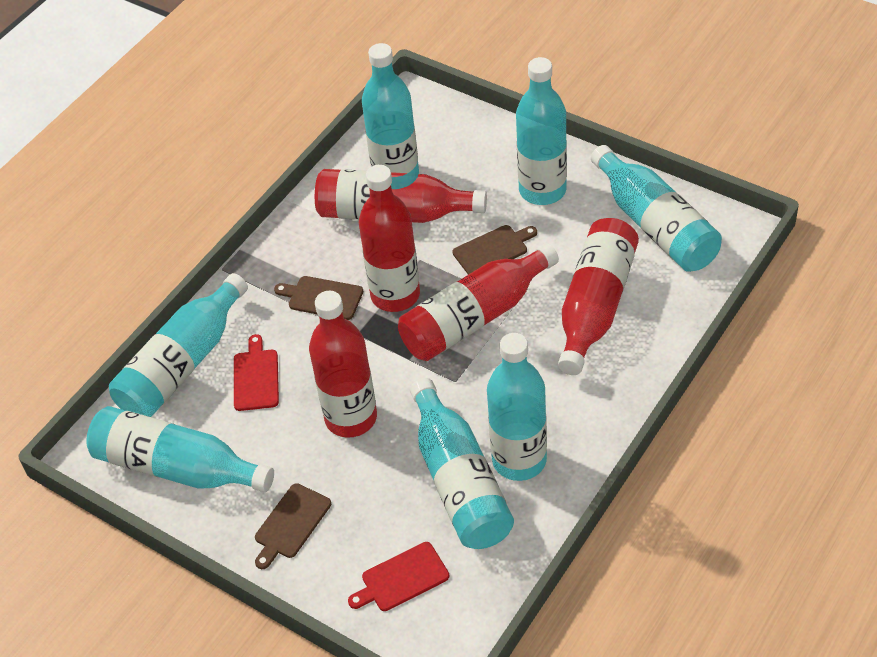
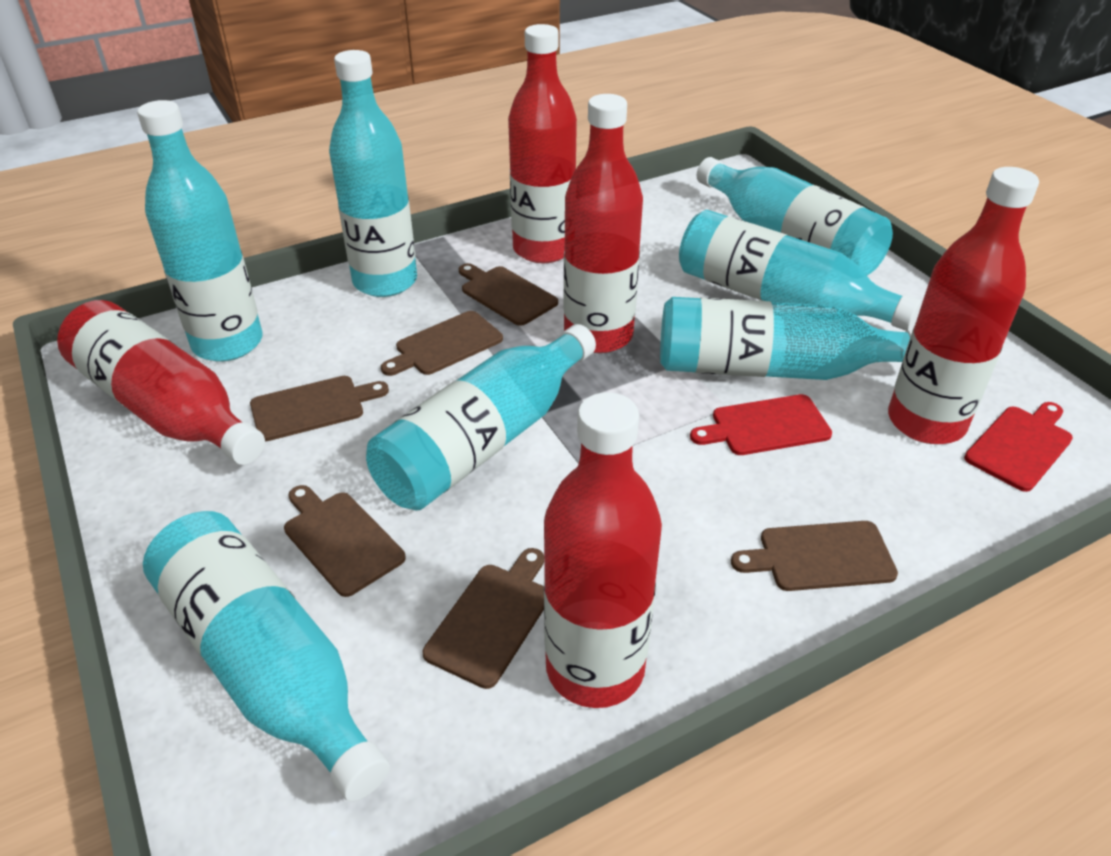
brown cutting board: [255,483,331,569] [274,276,363,320] [453,225,537,275] = 3 -> [250,376,389,441] [284,485,406,597] [381,311,503,376] [423,548,544,689] [459,263,558,326] [731,521,898,591] = 6

